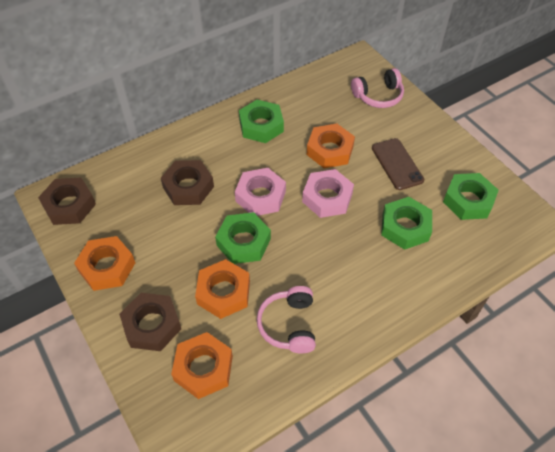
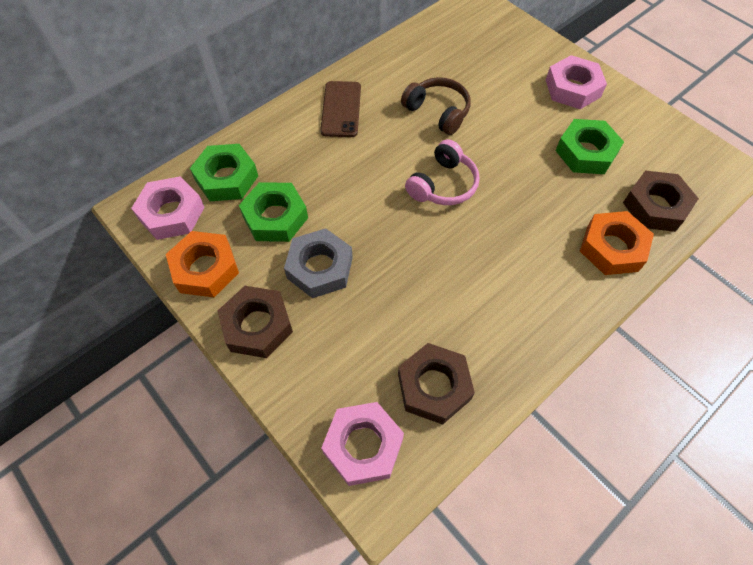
brown headphones: none = 0 -> [401,77,471,135] = 1
green nut: [215,212,271,264] [239,99,284,143] [381,197,432,250] [443,173,499,220] = 4 -> [190,144,258,201] [239,182,308,242] [555,119,624,174] = 3
grey nut: none = 0 -> [284,228,353,298] = 1
orange nut: [74,236,135,291] [171,332,233,399] [195,259,250,319] [307,124,355,168] = 4 -> [166,231,239,297] [580,211,654,275] = 2
pink headphones: [257,286,316,353] [351,68,404,108] = 2 -> [405,139,480,205] = 1
pink nut: [235,168,286,216] [302,169,354,218] = 2 -> [131,177,205,240] [321,402,404,486] [546,55,607,109] = 3

